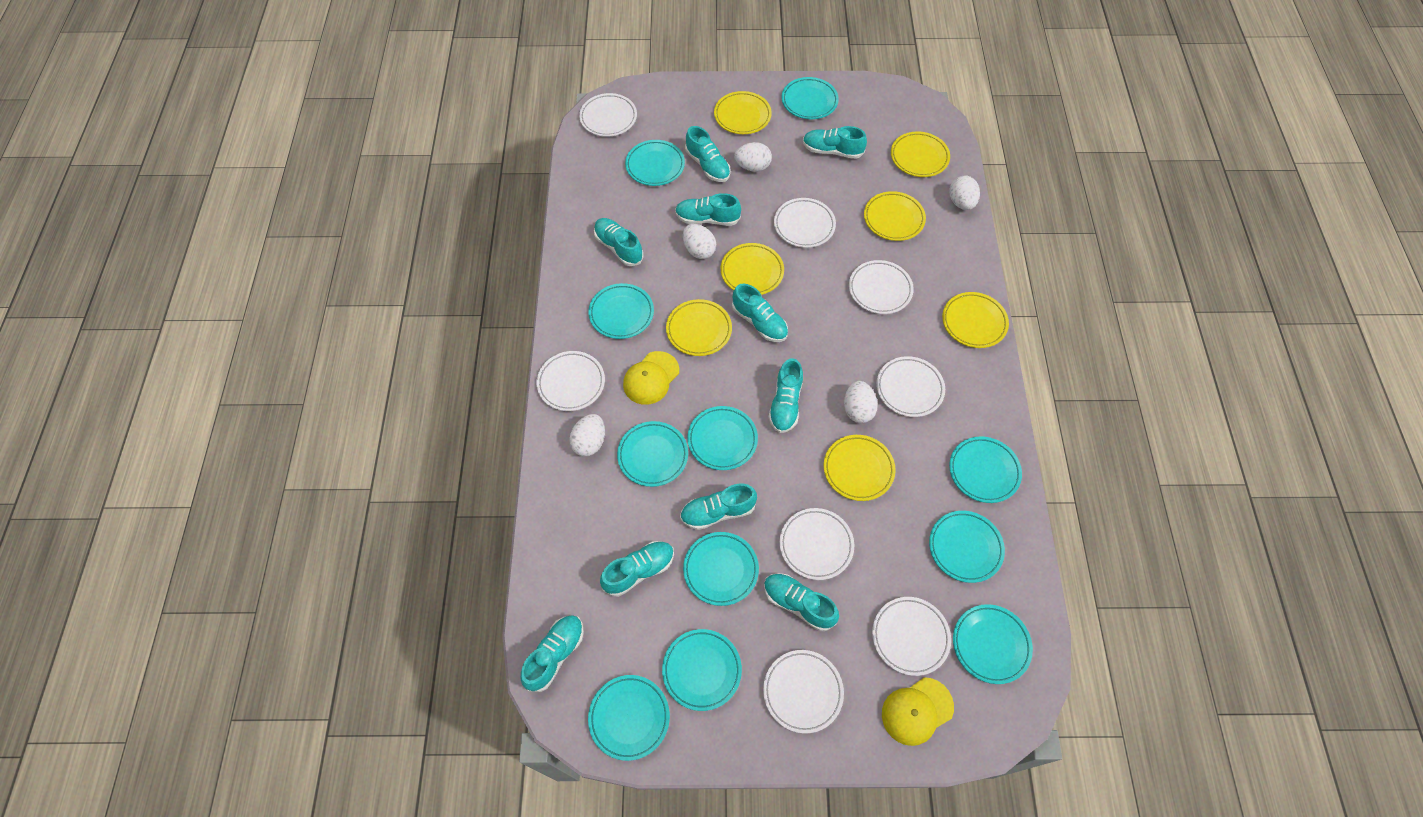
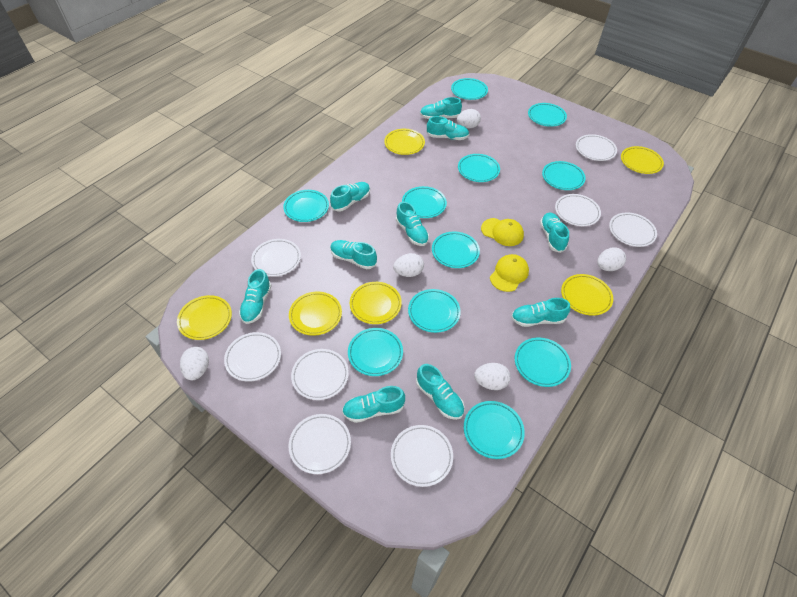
yellow plate: [666,299,732,356] [714,91,772,134] [721,243,784,295] [824,435,896,501] [864,191,926,241] [891,131,950,177] [942,292,1009,348] = 7 -> [177,295,232,340] [289,292,342,336] [350,282,402,324] [384,129,425,155] [561,274,613,316] [621,146,664,174] = 6

